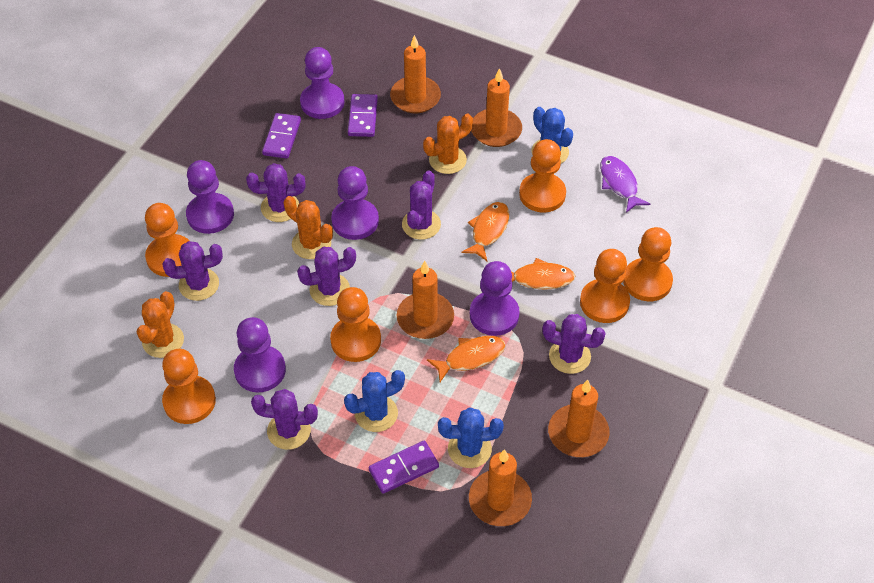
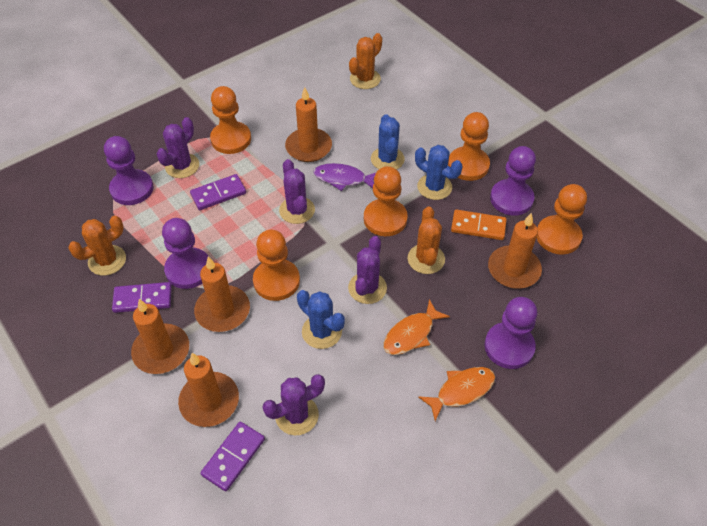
orange domino: none = 0 -> [451,209,507,240] = 1
orange fish: [427,336,506,382] [461,202,510,261] [511,258,575,290] = 3 -> [383,299,450,355] [418,367,495,421] = 2
orange pawn: [145,203,190,277] [162,349,216,424] [330,287,381,362] [519,139,566,213] [580,249,630,323] [623,227,673,301] = 6 -> [210,86,251,154] [253,230,300,301] [364,166,408,236] [448,112,490,181] [536,184,587,255] = 5
purple cactus: [162,241,223,301] [246,163,306,222] [251,389,318,450] [297,247,356,306] [402,170,441,240] [542,314,606,374] = 6 -> [156,117,199,178] [262,374,325,435] [279,159,315,224] [348,236,387,304] = 4
purple pawn: [186,160,234,234] [234,317,286,392] [300,47,344,119] [331,166,379,240] [470,261,520,336] = 5 -> [104,136,154,205] [162,218,208,289] [484,297,537,369] [490,146,536,216] = 4

